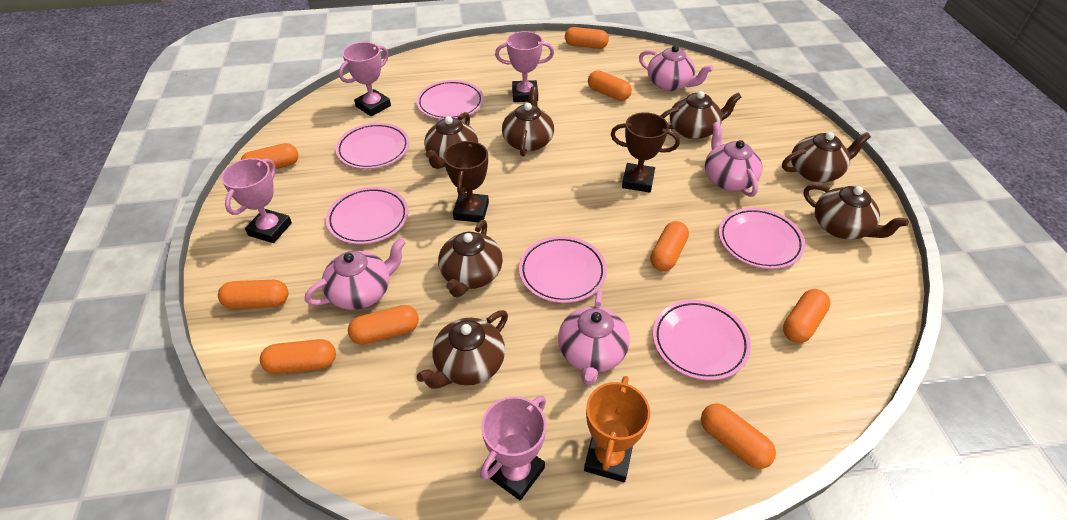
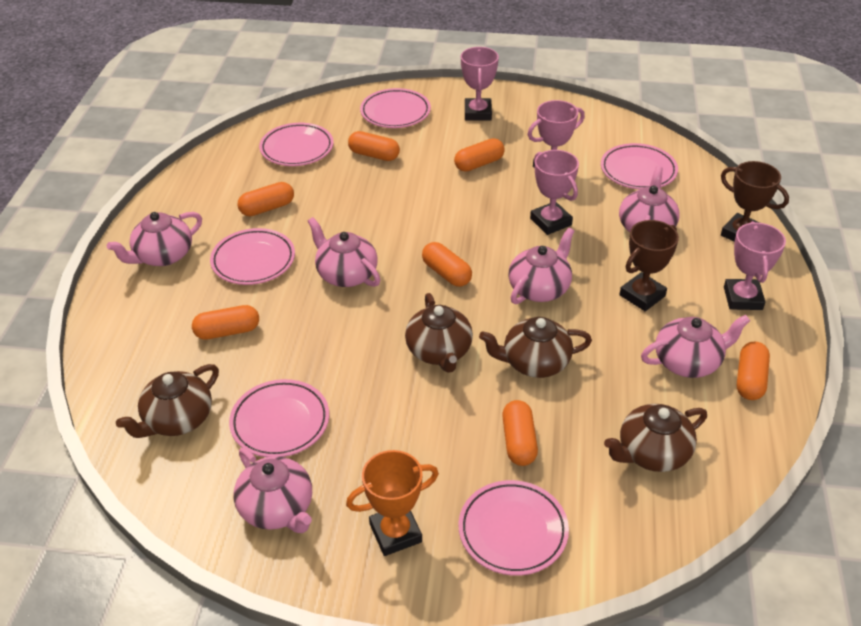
brown teapot: [417,310,508,389] [424,112,478,169] [438,220,503,297] [502,86,554,157] [661,91,741,139] [782,132,871,182] [804,184,909,239] = 7 -> [116,364,219,438] [405,293,473,373] [479,317,592,378] [604,404,707,472] = 4
orange capsule: [218,280,288,309] [241,143,298,171] [260,339,336,374] [348,305,419,345] [565,27,609,49] [588,70,632,101] [650,221,689,271] [701,403,776,469] [783,289,830,343] = 9 -> [192,305,259,340] [237,182,294,216] [348,131,400,161] [422,242,472,287] [454,138,505,172] [502,400,538,466] [737,342,770,400] = 7
pink teapot: [305,238,406,310] [558,291,630,385] [639,45,713,91] [705,122,763,197] = 4 -> [107,212,202,266] [234,448,312,533] [308,217,380,287] [508,228,574,304] [619,166,680,232] [641,315,750,378] = 6

